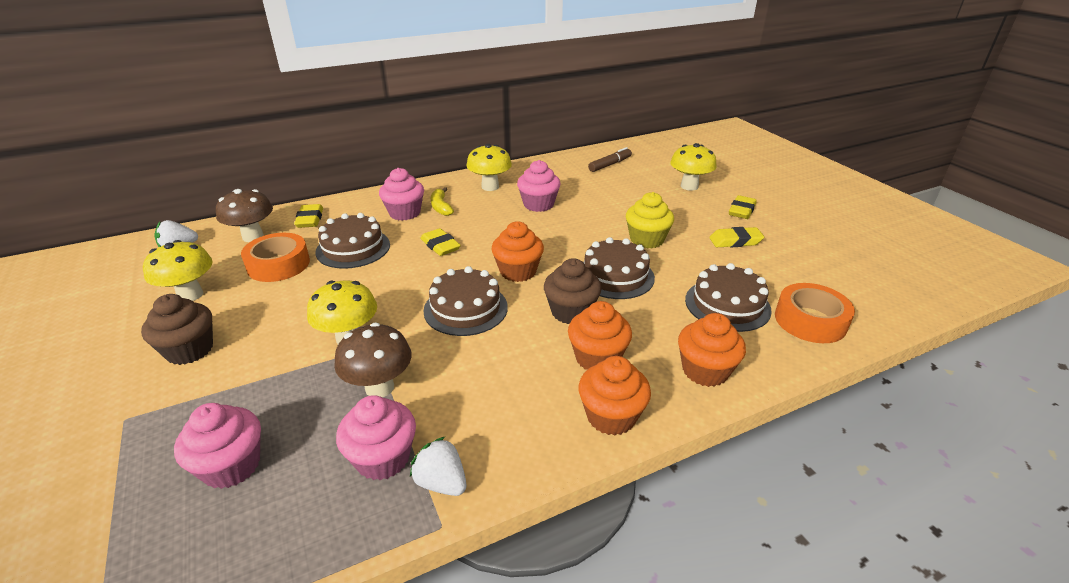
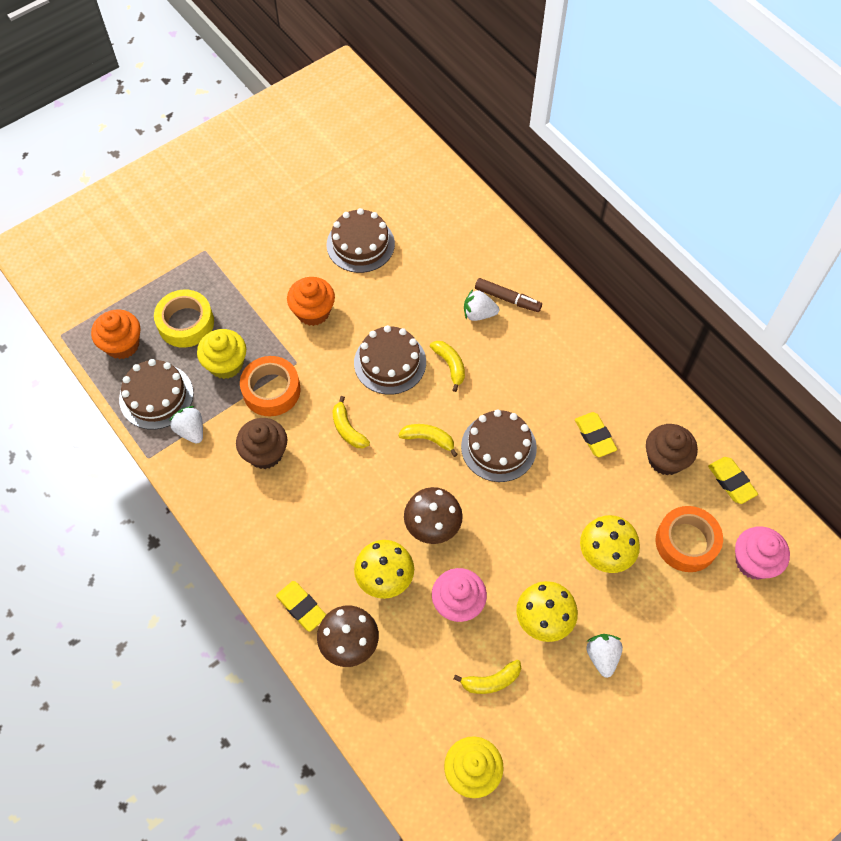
orange cupcake: [491,221,544,282] [568,301,632,370] [578,356,651,436] [678,313,746,387] = 4 -> [91,310,140,359] [287,277,335,326] = 2
pink cupcake: [174,403,261,489] [336,395,416,480] [379,168,424,221] [517,160,561,212] = 4 -> [432,568,487,622] [735,526,790,580] = 2
white strawberry: [154,220,198,247] [410,437,466,496] = 2 -> [169,406,203,444] [464,289,499,321] [586,634,623,678] = 3
yellow banana: [431,187,454,216] = 1 -> [332,396,370,448] [398,424,458,457] [430,341,465,392] [453,660,521,694] = 4
yellow cupcake: [626,192,674,249] = 1 -> [197,329,246,379] [444,737,504,798] = 2
yellow eraser: [294,204,323,228] [420,228,461,256] [709,227,764,247] [729,195,757,219] = 4 -> [276,581,326,632] [575,412,617,457] [708,457,758,504] = 3
yellow mushroom: [143,240,213,301] [307,280,377,344] [467,144,512,191] [670,143,717,191] = 4 -> [354,540,414,599] [516,581,578,642] [580,515,640,573] = 3
yellow tape: none = 0 -> [154,289,214,348] = 1

